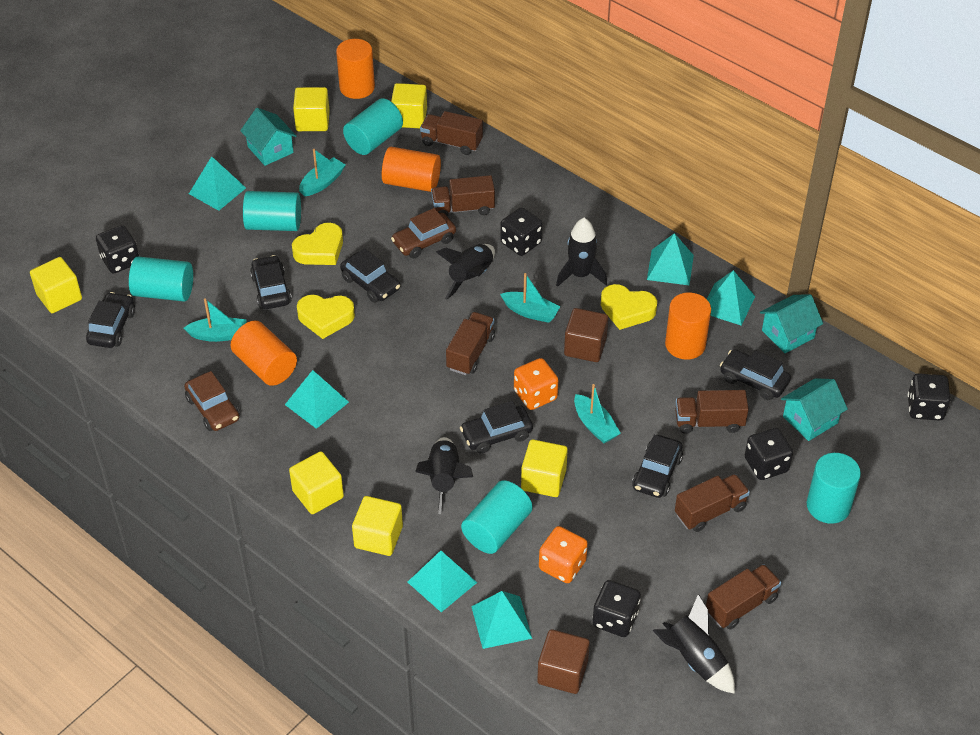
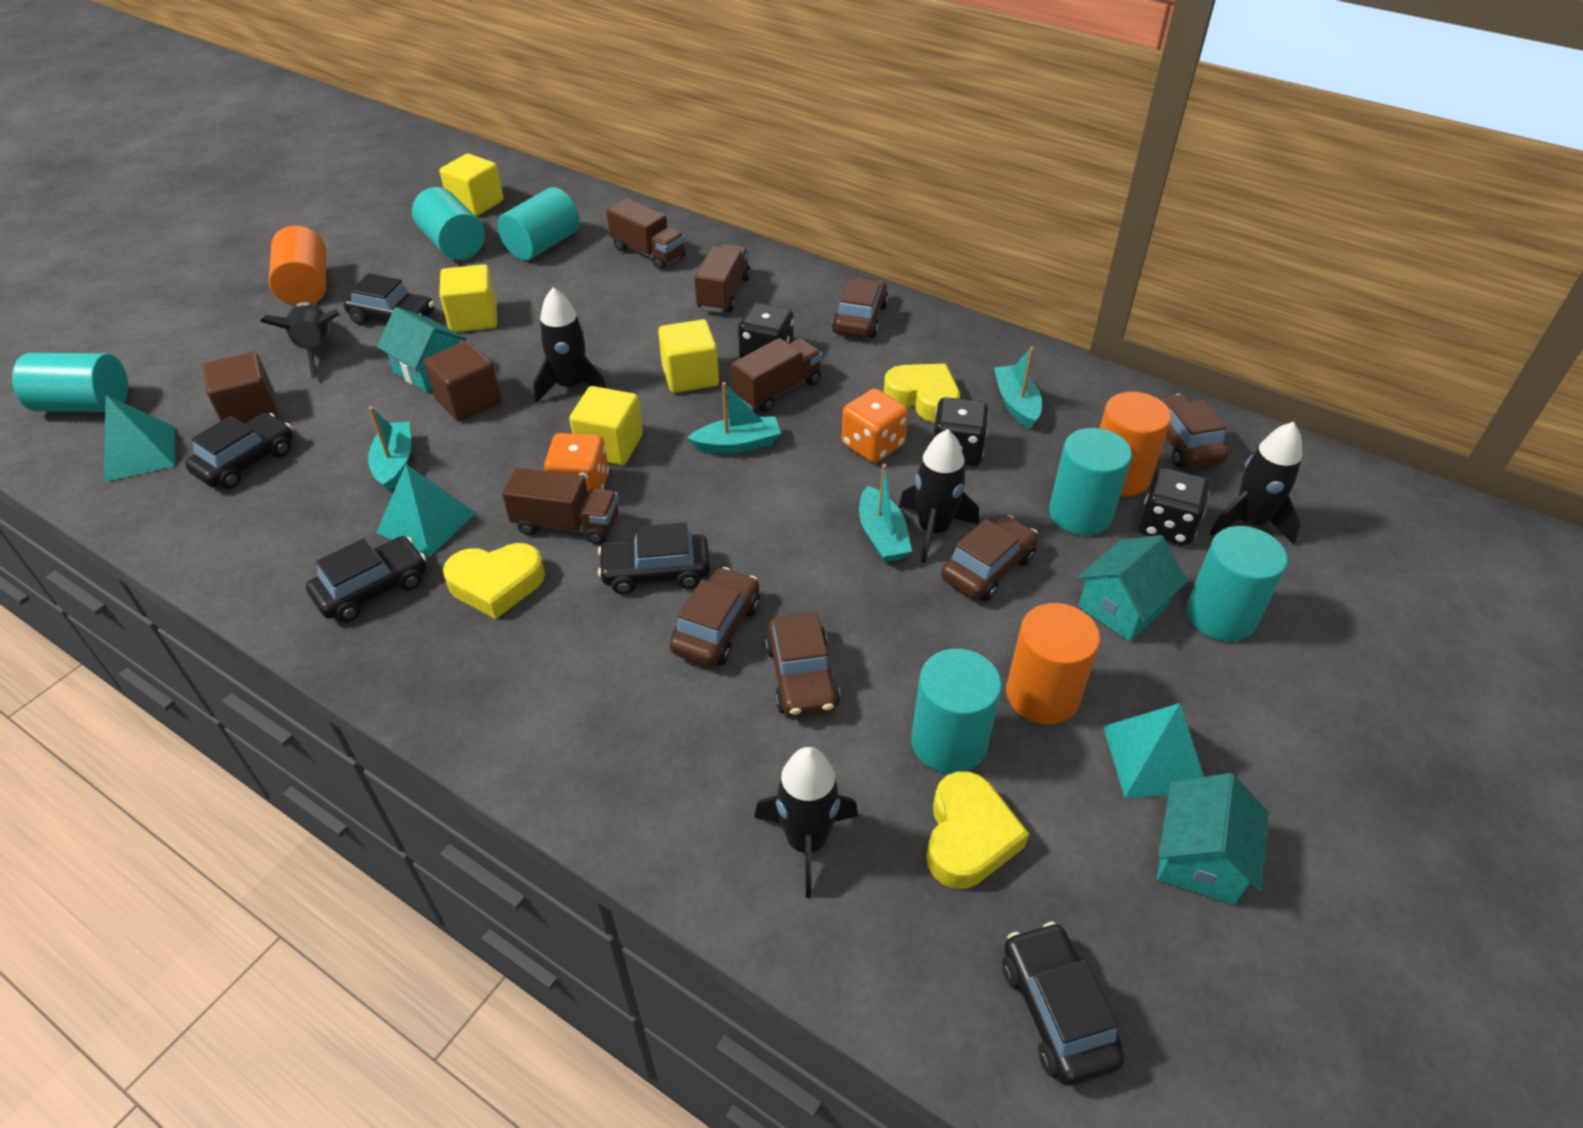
black car: [86,292,135,348] [250,255,292,309] [340,248,400,303] [460,401,533,454] [632,435,683,498] [720,349,791,400] = 6 -> [185,413,293,489] [306,536,426,622] [343,273,434,325] [598,523,710,594] [1002,921,1124,1086] = 5
black dice: [96,225,139,274] [500,207,543,256] [592,580,641,637] [745,428,793,480] [908,373,951,421] = 5 -> [738,303,794,358] [933,397,989,466] [1139,468,1210,546] = 3
black rocket: [415,437,473,514] [436,244,495,299] [556,218,607,287] [653,594,735,694] = 4 -> [260,302,340,378] [533,287,606,403] [754,747,858,898] [899,429,979,563] [1209,422,1302,544] = 5
brown car: [184,371,240,431] [391,208,456,258] = 2 -> [670,567,760,667] [765,613,840,717] [832,277,888,338] [941,515,1038,601] [1156,394,1229,468] = 5
brown truck: [420,111,483,155] [431,175,495,217] [446,312,495,375] [675,390,749,434] [675,474,750,532] [706,564,781,629] = 6 -> [502,467,619,545] [607,199,686,270] [694,244,751,313] [731,338,822,412] = 4
orange cylinder: [231,321,297,386] [336,39,375,99] [382,147,441,192] [665,292,711,360] = 4 -> [269,226,326,306] [1006,603,1100,725] [1100,392,1171,496] = 3
turquoise cylinder: [129,256,193,302] [243,191,301,231] [343,98,403,155] [461,480,533,554] [807,453,861,524] = 5 -> [12,353,128,412] [412,187,485,260] [497,187,579,261] [911,649,1002,774] [1049,428,1132,536] [1186,526,1288,642] = 6
turquoise pyramid: [189,156,246,211] [285,370,349,429] [408,551,477,612] [471,591,532,649] [647,233,694,285] [707,270,755,326] = 6 -> [104,395,175,482] [376,464,476,557] [1103,703,1204,798] = 3
yellow cube: [30,257,82,313] [289,451,344,514] [293,87,330,131] [352,496,403,556] [391,83,427,128] [521,439,568,497] = 6 -> [439,264,497,332] [440,154,504,216] [569,386,643,465] [658,319,719,393] = 4

